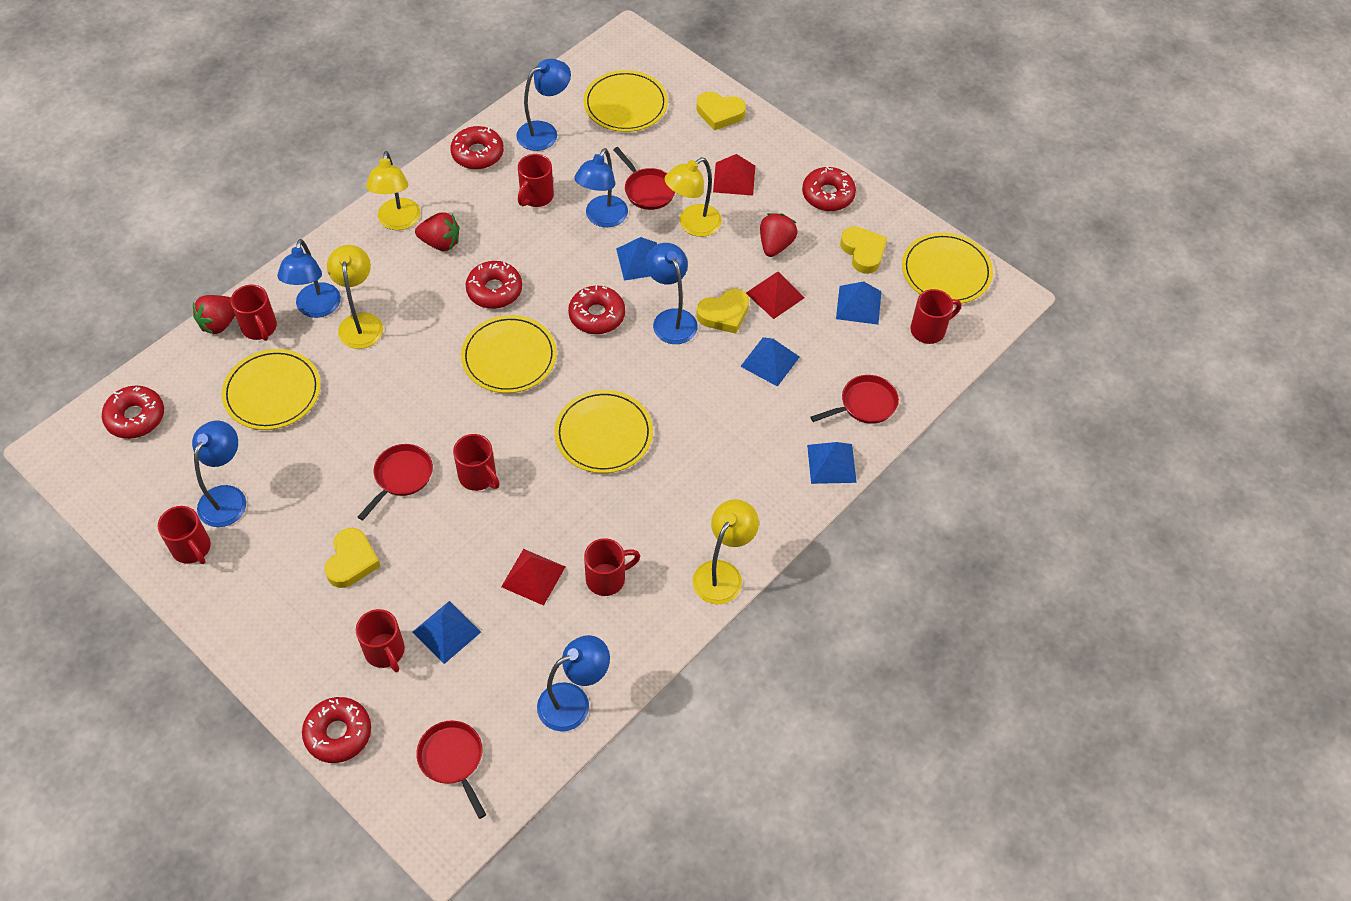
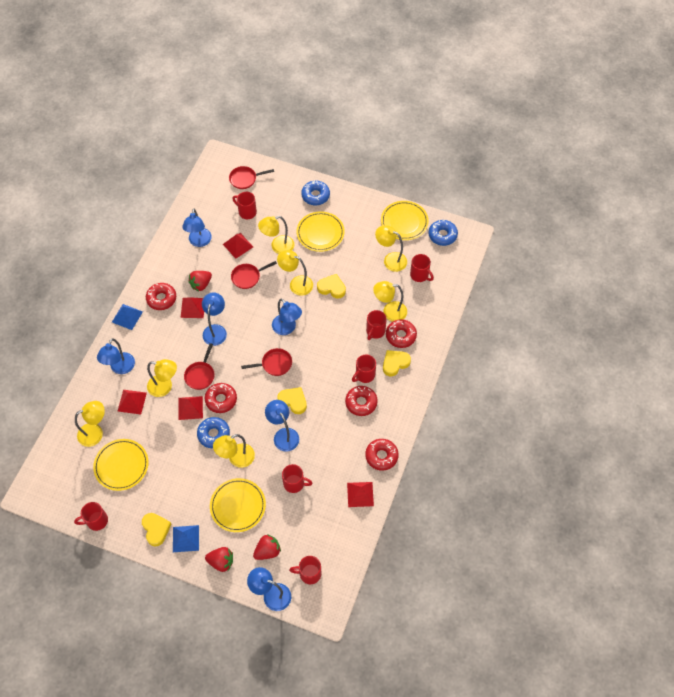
blue donut: none = 0 -> [197,417,230,448] [301,181,330,205] [428,220,458,246] = 3
blue pyramid: [413,601,481,664] [616,237,657,281] [740,337,800,387] [807,442,857,484] [836,281,881,325] = 5 -> [112,304,143,330] [173,525,199,552] = 2
red donut: [102,386,164,439] [302,697,371,763] [450,126,504,169] [466,261,522,309] [568,286,625,334] [802,166,856,211] = 6 -> [146,283,176,310] [205,383,237,413] [345,386,378,416] [365,439,399,471] [386,319,417,348] = 5
red pyramid: [501,549,565,606] [713,154,755,196] [746,272,805,319] = 3 -> [118,390,147,414] [178,396,203,420] [180,297,204,318] [223,233,253,259] [347,482,374,507] = 5
yellow lamp: [327,245,383,349] [366,151,420,230] [665,158,722,237] [692,499,759,604] = 4 -> [75,401,105,447] [147,359,177,397] [213,434,255,468] [258,216,294,254] [277,250,313,296] [373,281,407,322] [375,225,407,272] = 7
yellow plate: [222,349,321,430] [461,315,557,393] [554,390,653,473] [584,70,668,132] [902,232,993,304] = 5 -> [93,439,149,491] [210,478,266,532] [297,211,345,252] [381,201,429,240] = 4

